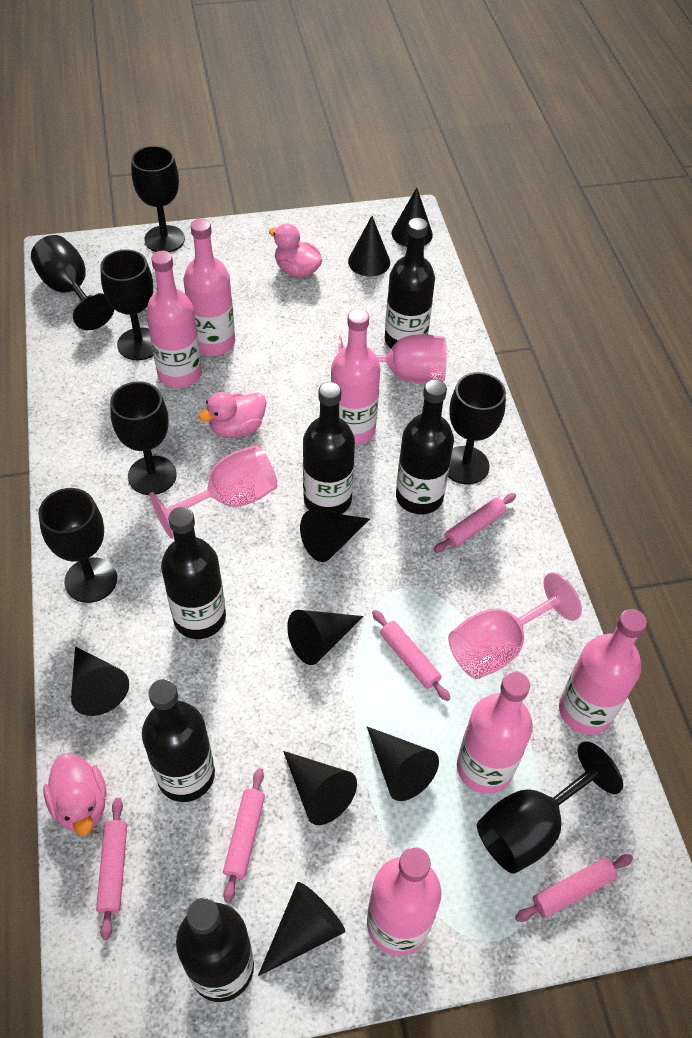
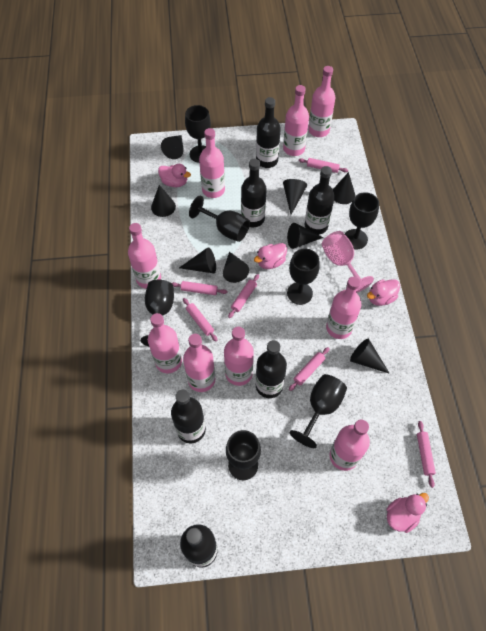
pink bottle: [146,251,202,388] [184,218,235,356] [331,309,380,445] [367,847,441,956] [457,672,533,794] [559,609,647,735] = 6 -> [128,223,161,289] [148,313,182,373] [183,334,215,392] [199,128,225,198] [224,327,254,386] [283,85,309,156] [308,66,335,137] [326,276,361,339] [330,420,370,471] = 9
pink duck: [43,753,107,835] [198,392,267,438] [269,224,322,278] = 3 -> [158,164,191,187] [254,243,287,269] [367,279,400,306] [386,493,429,533] = 4
pink goblet: [149,445,277,539] [339,334,447,384] [448,572,582,679] = 3 -> [322,231,374,293] = 1
pink rolling pin: [96,798,127,940] [223,768,265,903] [372,610,451,701] [433,493,516,553] [515,854,633,922] = 5 -> [171,281,228,295] [183,298,218,342] [228,274,259,318] [289,347,330,391] [299,158,348,173] [417,421,436,488] = 6

